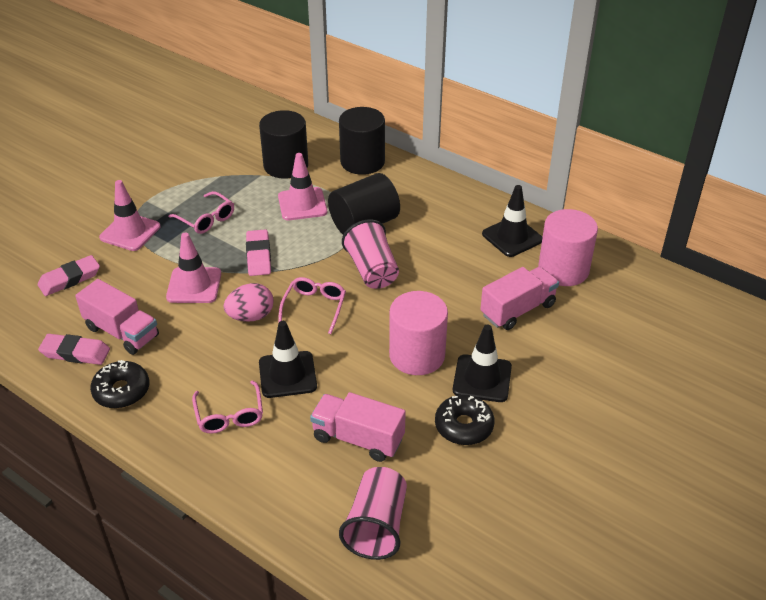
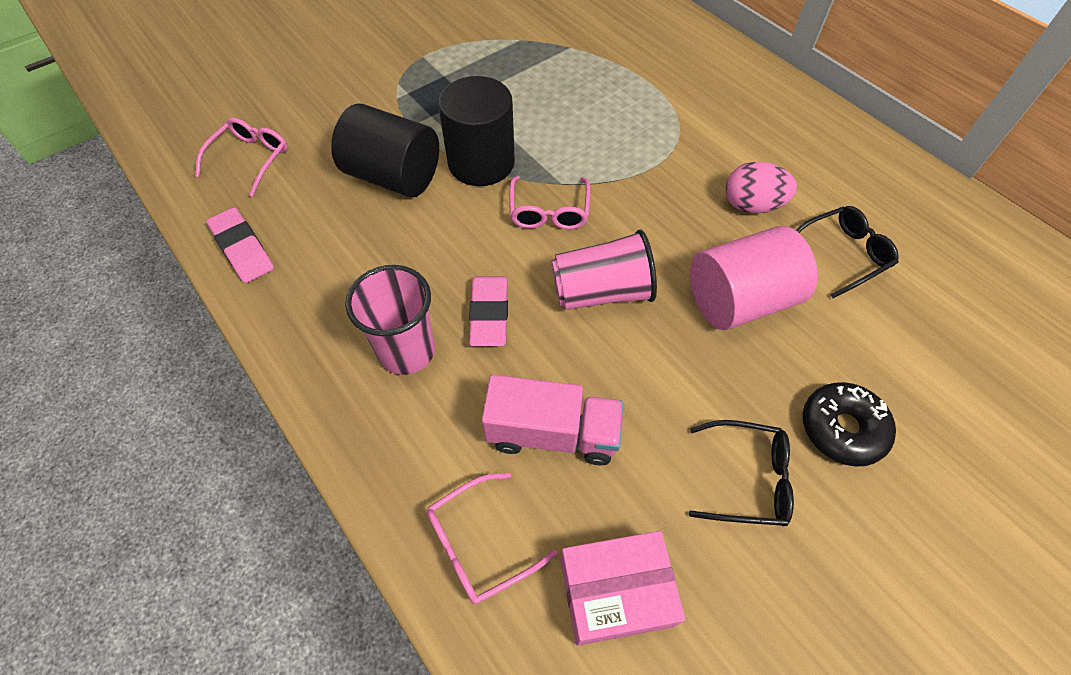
black cylinder: [259,110,308,179] [328,173,400,235] [339,107,385,175] = 3 -> [331,104,439,197] [438,76,515,186] = 2
black donut: [90,360,149,408] [435,395,494,445] = 2 -> [803,382,896,467] = 1
black glasses: none = 0 -> [689,420,794,526] [796,206,899,298] = 2
black traffic cone: [259,321,317,398] [453,325,512,402] [482,185,543,257] = 3 -> none = 0
pink box: none = 0 -> [561,531,685,646] = 1
pink cylinder: [389,291,448,375] [538,209,598,286] = 2 -> [690,226,818,330] = 1
pink eraser: [38,255,100,296] [38,334,110,365] [246,229,271,276] = 3 -> [206,207,274,283] [469,276,508,346] = 2
pink traffic cone: [99,180,160,251] [166,232,221,303] [278,153,327,220] = 3 -> none = 0
pink truck: [75,279,159,355] [310,392,406,462] [480,267,559,330] = 3 -> [482,375,623,465] = 1

